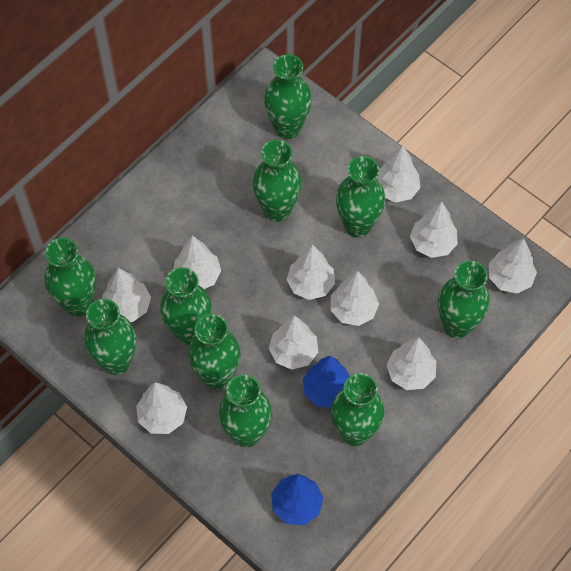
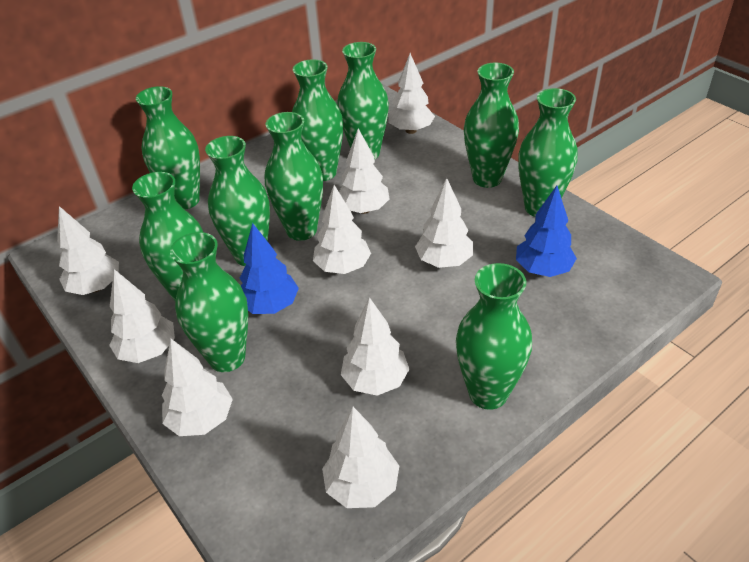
white tree: [102,268,151,322] [136,382,187,434] [174,236,221,289] [269,315,318,370] [286,244,335,300] [331,271,379,326] [376,145,421,203] [387,337,436,390] [410,202,458,258] [489,238,537,293] = 10 -> [57,206,119,295] [109,269,175,363] [162,339,233,436] [313,185,371,274] [322,407,399,508] [339,128,390,214] [341,297,409,395] [388,53,435,134] [415,178,473,268] = 9

